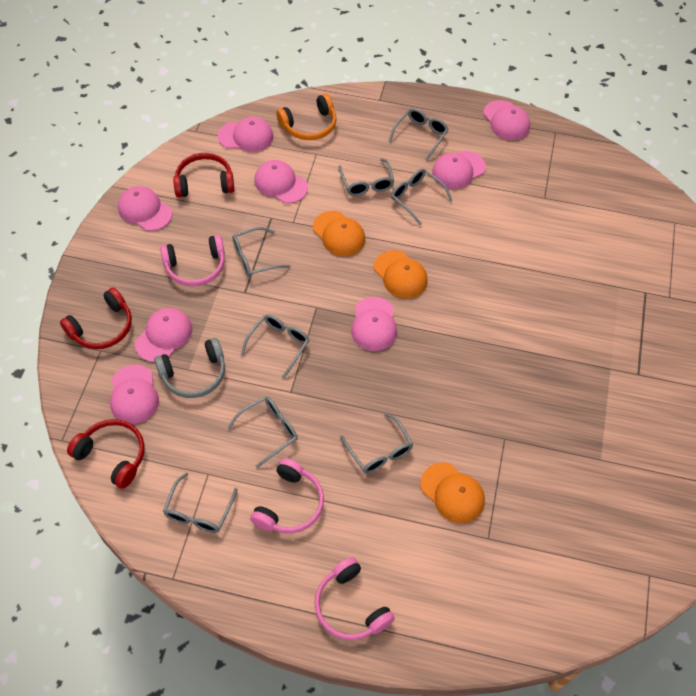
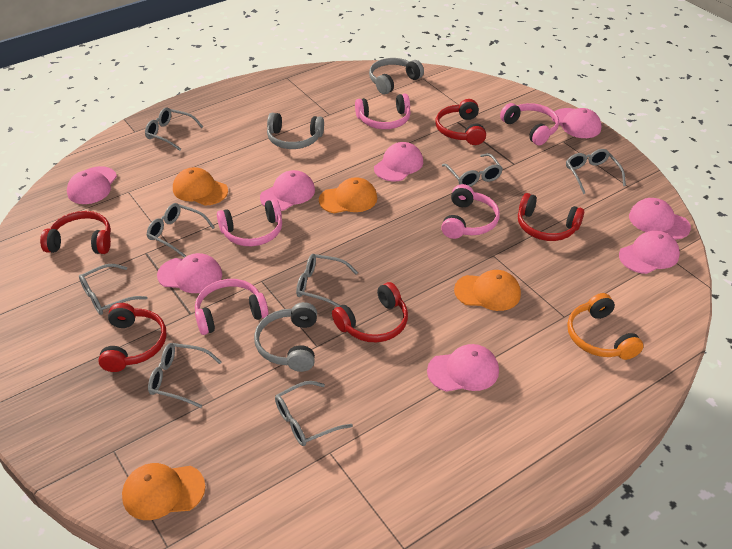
grey headphones: [154,338,225,398] = 1 -> [254,302,317,372] [267,113,324,149] [369,58,424,94] = 3
orange cap: [313,211,365,256] [374,250,428,299] [420,462,485,523] = 3 -> [122,463,205,520] [173,167,228,206] [319,177,377,213] [454,270,521,311] = 4
pink headphones: [160,235,225,287] [250,458,324,533] [314,557,395,640] = 3 -> [195,279,269,335] [217,199,282,246] [355,94,411,129] [441,184,500,239] [500,103,559,145] = 5
red headphones: [60,287,132,349] [67,419,144,488] [173,153,234,198] = 3 -> [40,211,111,254] [98,303,166,372] [332,282,408,342] [436,99,486,145] [518,193,584,241] = 5

